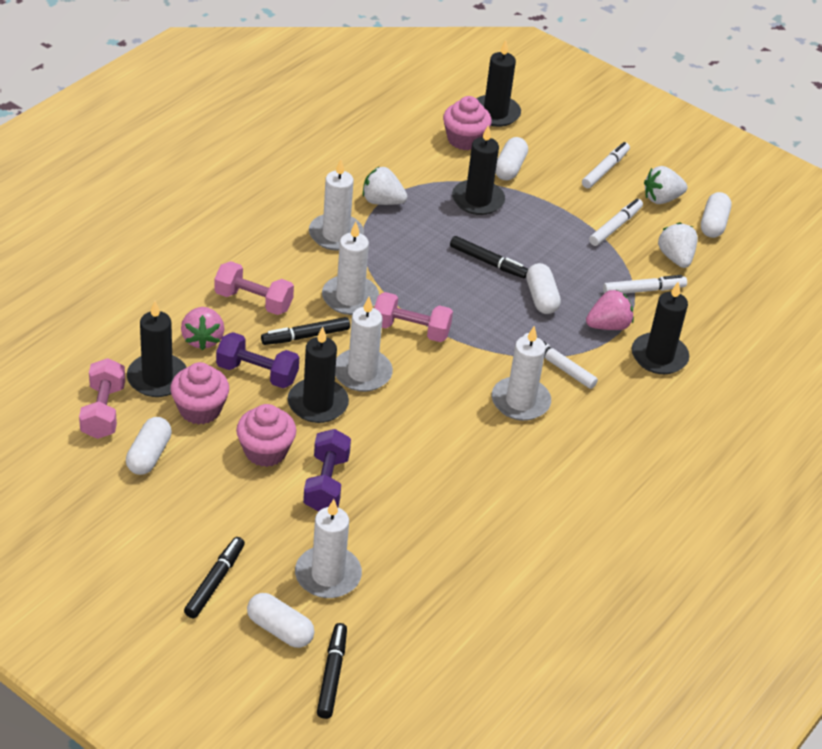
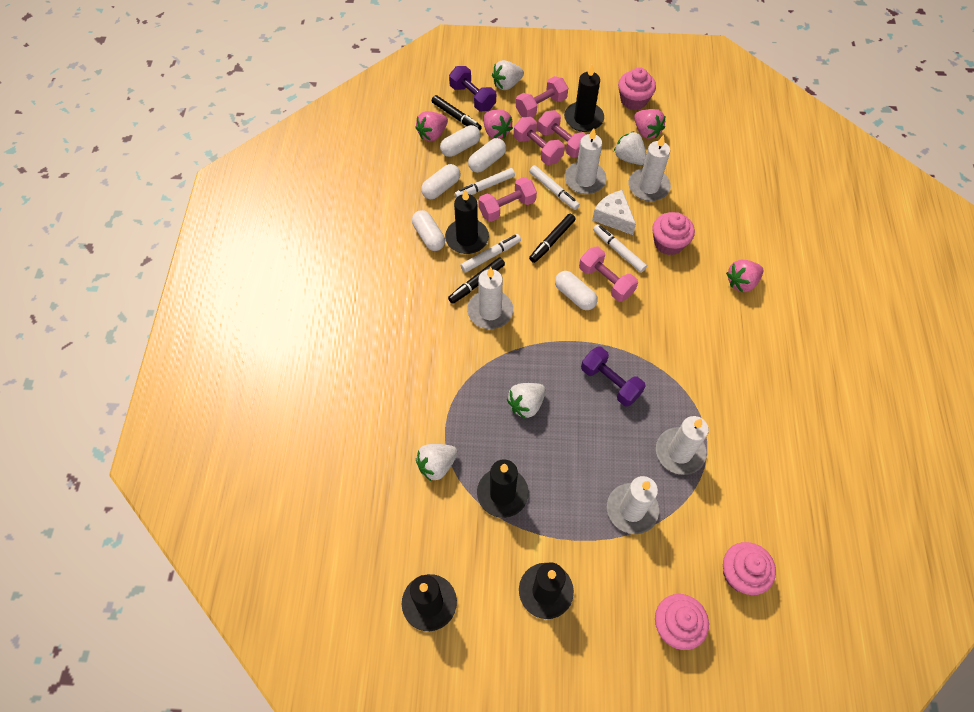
black marker: [184,537,245,618] [261,317,350,345] [317,623,347,719] [450,236,528,278] = 4 -> [432,95,482,130] [448,258,505,304] [529,214,576,263] = 3
pink cupcake: [170,362,229,425] [236,404,296,467] [443,96,492,150] = 3 -> [618,67,656,110] [652,212,695,255] [655,594,709,650] [723,542,776,595] = 4
pink dumbbell: [79,358,125,439] [214,261,294,315] [374,292,453,342] = 3 -> [478,177,537,222] [514,117,565,165] [516,76,568,117] [538,110,586,158] [579,247,638,302] = 5
pink strawberry: [181,307,224,350] [586,290,634,330] = 2 -> [415,111,448,141] [484,110,513,139] [634,109,665,139] [726,260,764,292] = 4
white cheese: none = 0 -> [592,190,636,235] = 1
white strawberry: [363,166,407,205] [644,166,688,204] [658,222,698,268] = 3 -> [416,444,458,482] [492,60,524,90] [507,383,546,419] [614,131,646,165] = 4

